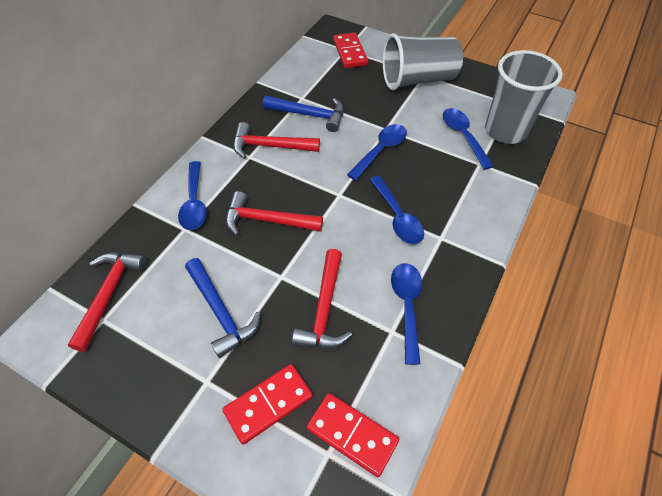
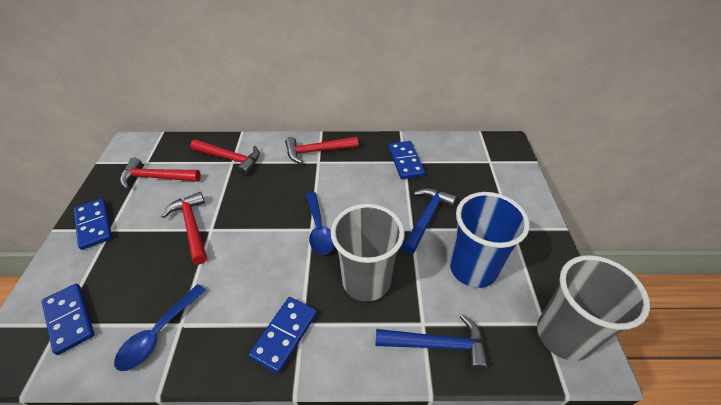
blue cup: none = 0 -> [450,192,530,288] = 1
blue domino: none = 0 -> [42,284,94,355] [74,199,112,250] [249,297,317,374] [388,141,425,179] = 4
blue spoon: [178,161,207,230] [347,124,407,180] [370,176,424,244] [391,263,422,365] [443,108,494,170] = 5 -> [114,284,206,371] [306,192,335,254] = 2
red domino: [222,364,313,445] [307,393,399,477] [333,32,368,68] = 3 -> none = 0

